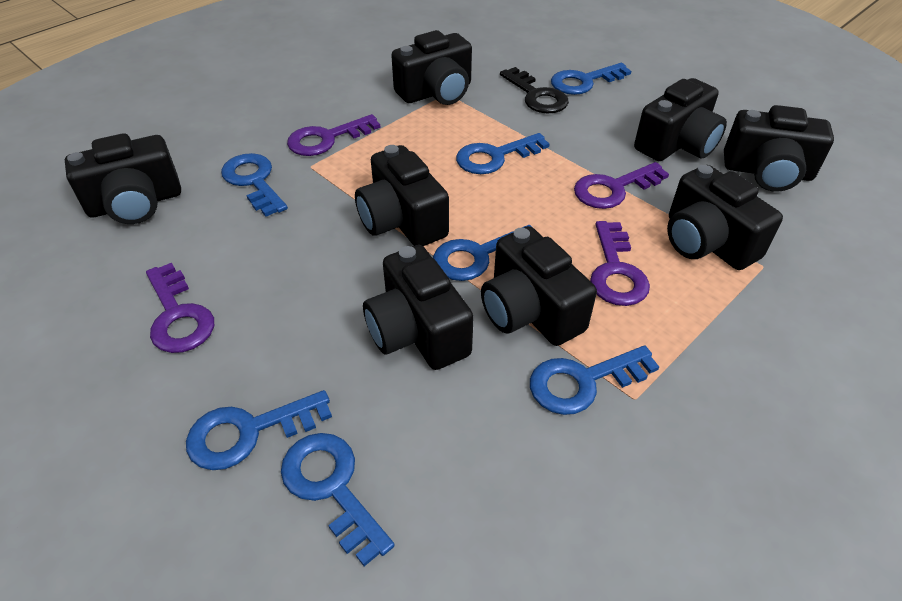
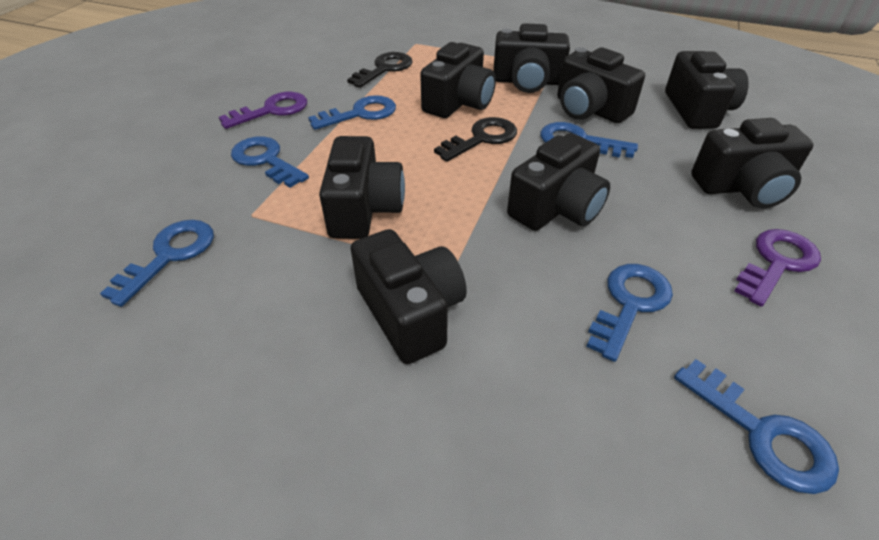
black key: [500,67,569,114] = 1 -> [347,52,412,88] [434,117,517,162] = 2
blue key: [186,390,332,470] [221,153,288,217] [281,433,395,566] [433,225,533,281] [456,133,549,174] [530,345,659,415] [551,63,631,95] = 7 -> [100,220,214,307] [231,137,309,188] [308,95,396,130] [541,122,638,158] [586,264,673,362] [674,359,839,494] = 6
purple key: [146,263,214,353] [287,114,381,156] [574,162,669,209] [590,221,650,306] = 4 -> [219,92,307,129] [734,229,821,307] = 2

